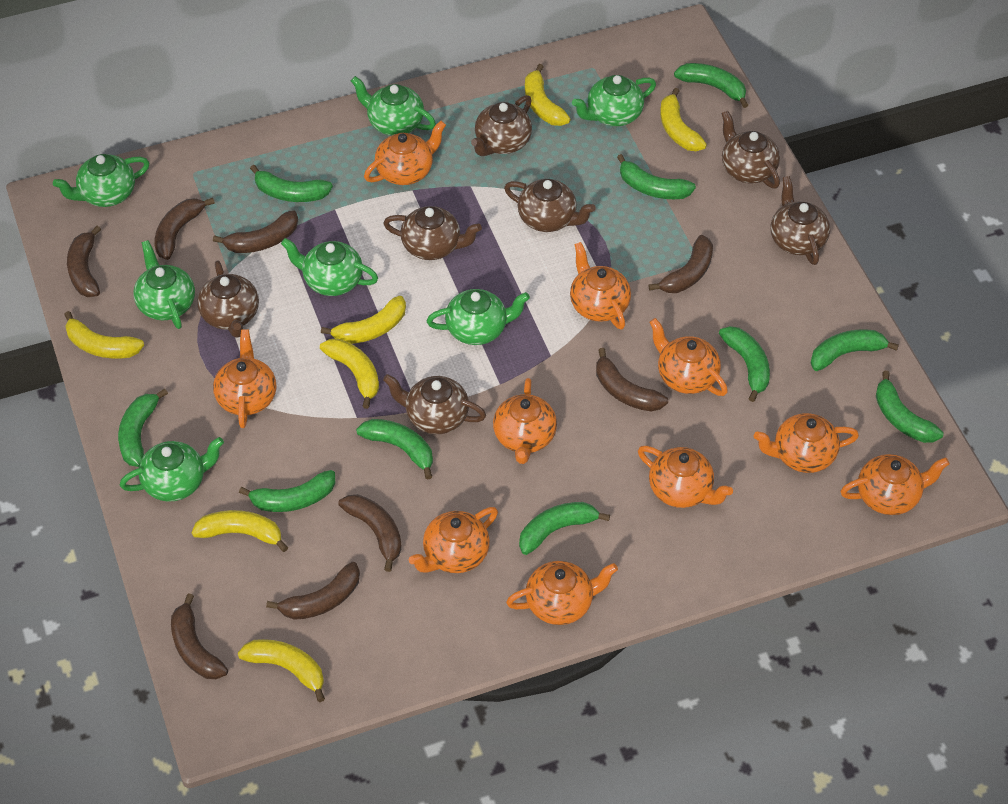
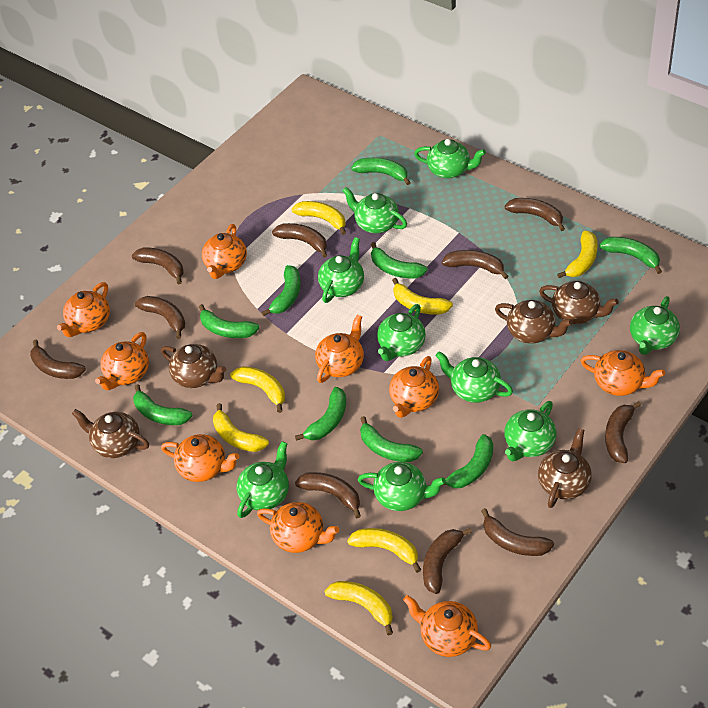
brown banana: [67,226,101,297] [155,198,215,260] [171,593,228,679] [213,210,298,253] [266,562,360,620] [338,494,402,572] [596,348,668,411] [649,235,713,293] = 8 -> [30,340,86,379] [132,248,183,284] [135,296,185,339] [272,223,327,258] [295,472,361,518] [423,528,472,594] [442,250,508,279] [481,508,554,556] [505,198,565,231] [605,401,641,463] = 10
brown teapot: [197,260,259,338] [383,206,482,260] [383,374,486,434] [471,95,532,156] [504,179,596,232] [721,110,780,189] [770,176,830,265] = 7 -> [72,409,149,458] [161,344,226,388] [495,300,573,344] [538,428,592,508] [539,281,619,324] = 5
green banana: [118,389,168,467] [239,470,336,512] [250,165,333,202] [356,419,433,480] [519,502,610,555] [617,154,696,199] [674,63,748,108] [719,326,770,402] [811,329,899,371] [876,371,943,443] = 10 -> [133,384,193,425] [199,304,260,338] [261,265,301,316] [295,387,346,441] [351,158,411,185] [360,416,423,462] [371,242,428,278] [441,434,493,488] [599,237,662,274] = 9
green teapot: [53,154,149,207] [120,437,224,502] [133,240,195,329] [281,238,378,296] [351,76,436,136] [427,289,530,345] [572,75,656,126] = 7 -> [237,441,289,518] [318,237,364,303] [342,187,407,233] [358,462,446,511] [377,304,426,361] [414,139,486,178] [436,351,513,403] [504,401,557,461] [630,296,680,355] = 9
orange teapot: [213,329,276,428] [364,121,446,185] [409,507,498,573] [493,378,557,464] [506,561,618,625] [570,242,631,330] [638,446,733,508] [649,318,728,396] [754,413,859,473] [840,454,950,515] = 10 -> [57,282,110,337] [95,332,149,390] [161,434,239,482] [202,224,247,279] [257,502,339,553] [315,315,364,383] [389,356,439,418] [403,595,491,657] [580,350,665,396] = 9

